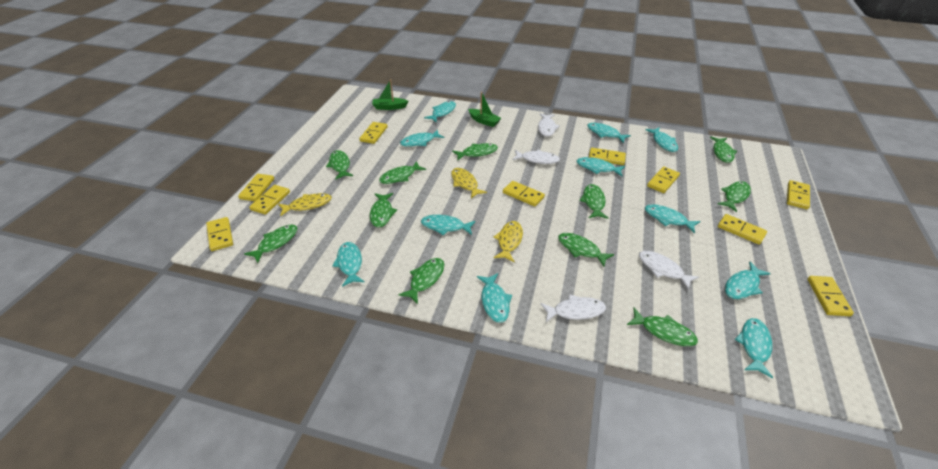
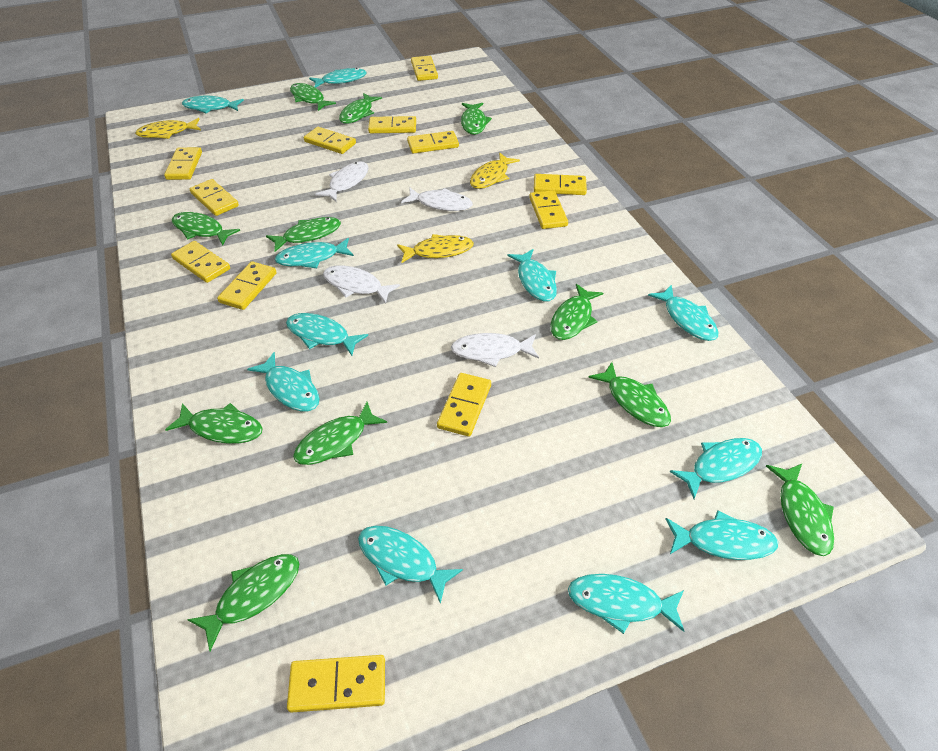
green boat: [372,79,408,110] [468,92,501,127] = 2 -> none = 0
yellow domino: [206,217,233,251] [238,174,274,201] [249,185,290,215] [359,122,388,144] [503,181,545,207] [589,148,626,165] [647,167,680,193] [718,214,767,245] [787,180,810,209] [808,276,854,316] = 10 -> [164,147,202,180] [171,241,230,283] [190,179,239,216] [217,261,277,310] [287,655,385,713] [304,127,356,154] [368,116,416,133] [407,131,459,154] [411,56,438,81] [437,373,491,436] [529,190,568,229] [534,174,587,195] = 12

